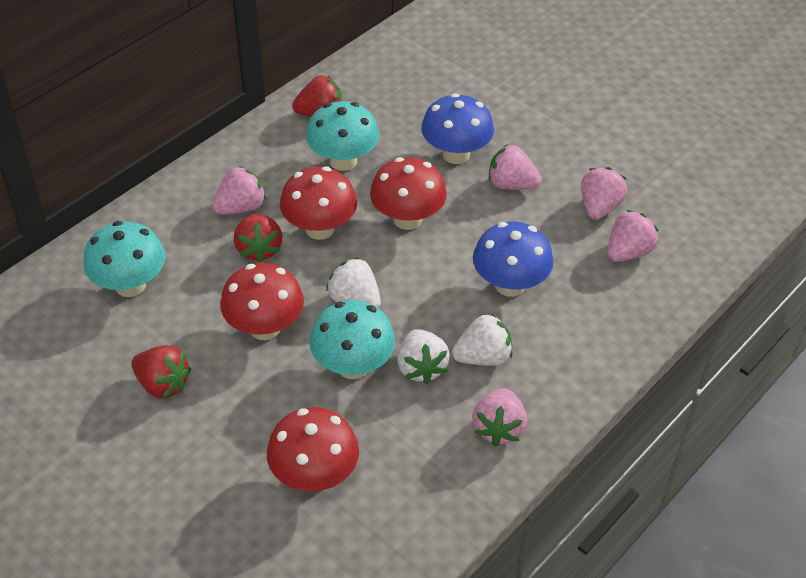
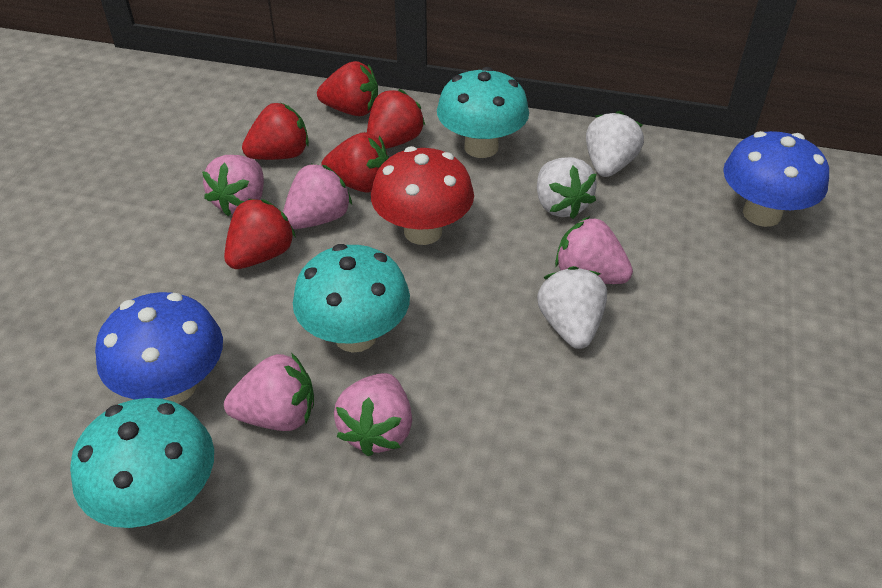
red mushroom: [220,263,304,340] [267,407,359,492] [280,166,357,240] [370,157,447,230] = 4 -> [371,146,474,245] = 1
red strawberry: [131,346,191,399] [234,213,282,263] [292,76,342,117] = 3 -> [224,199,296,269] [242,103,309,160] [317,61,378,116] [321,132,389,193] [367,89,425,149] = 5

